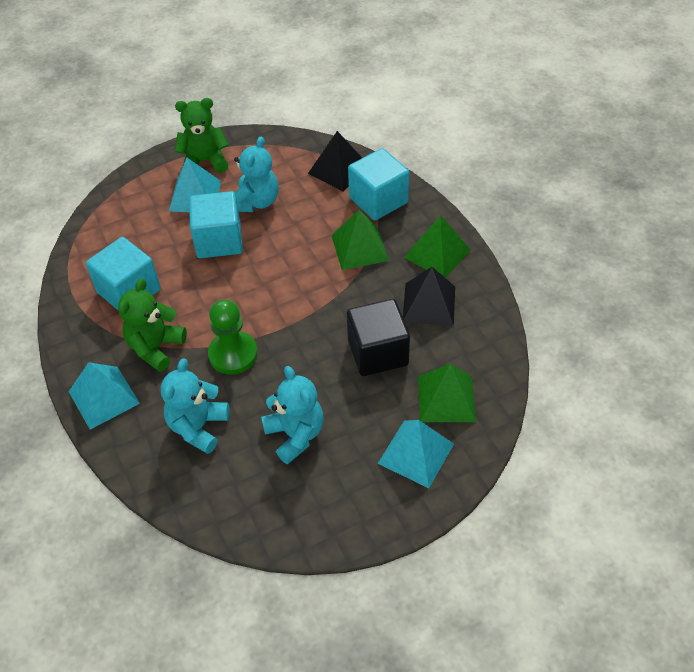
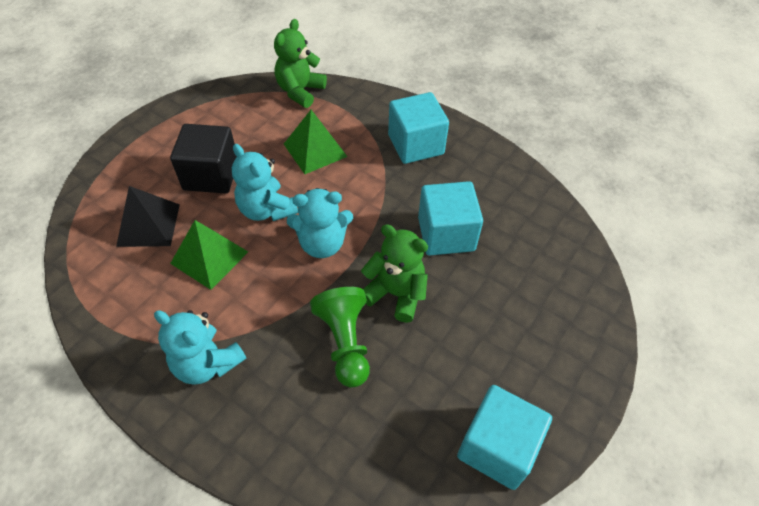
black pyramid: [308,131,362,192] [403,267,455,326] = 2 -> [116,186,180,247] = 1
green pyramid: [331,210,389,270] [404,215,471,278] [418,363,476,422] = 3 -> [170,220,248,290] [284,110,348,174] = 2
turquoise pyramid: [68,362,140,430] [169,158,221,212] [378,420,454,488] = 3 -> none = 0

